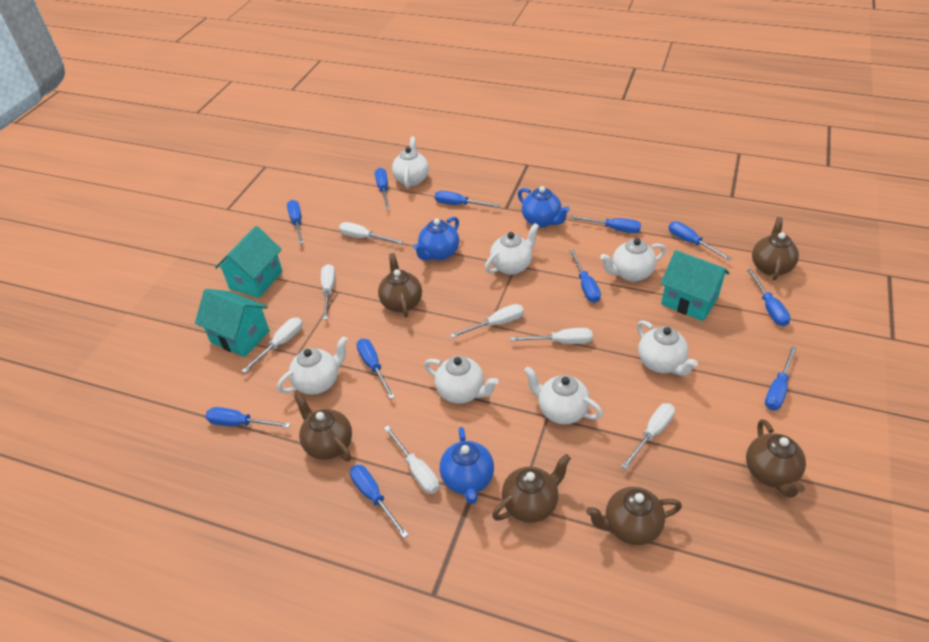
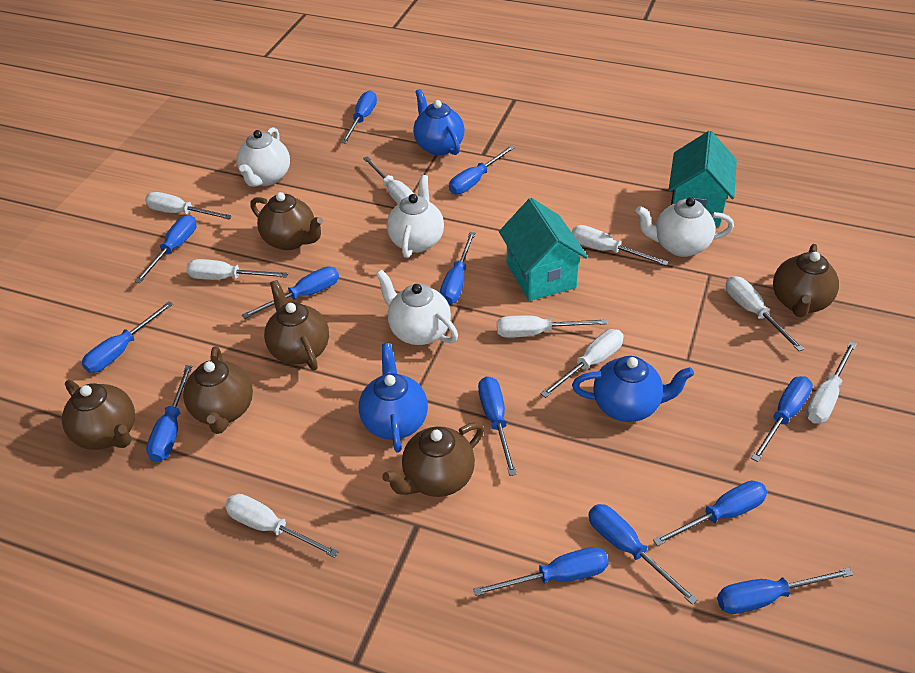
blue screwdriver: [206,407,290,428] [287,200,303,244] [350,465,408,538] [357,339,395,399] [375,168,390,209] [435,191,500,208] [569,250,601,303] [570,215,641,233] [669,221,732,261] [747,269,791,326] [765,346,797,410] = 11 -> [81,301,173,373] [135,215,197,283] [146,365,192,462] [242,267,339,319] [341,91,377,143] [440,232,475,304] [449,146,515,194] [473,547,608,596] [478,376,517,476] [589,504,698,605] [653,481,767,546] [717,568,853,614] [751,376,813,462] = 13
turquoise house: [195,289,270,357] [215,226,283,298] [660,250,730,321] = 3 -> [499,198,588,301] [669,131,737,226] = 2
white screwdriver: [242,317,303,373] [321,264,335,320] [339,222,403,244] [384,426,439,494] [450,304,524,338] [510,328,593,344] [621,403,675,469] = 7 -> [145,192,232,219] [186,259,288,280] [225,494,339,558] [363,156,414,204] [497,315,607,338] [541,329,624,398] [571,225,668,266] [726,276,804,351] [806,341,857,424] = 9
white teapot: [277,336,348,395] [392,137,429,188] [424,356,499,404] [485,223,539,275] [524,367,603,424] [600,238,666,282] [637,320,698,376] = 7 -> [237,127,290,187] [376,270,458,345] [387,175,444,258] [635,197,734,257] = 4

